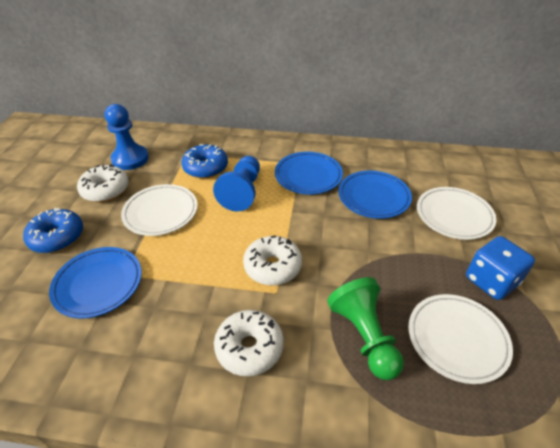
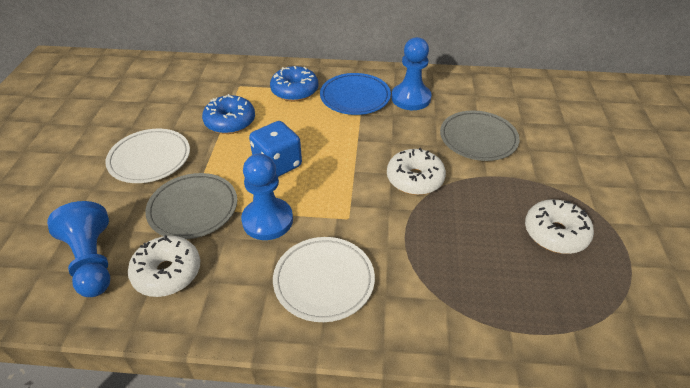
blue pawn: [104,104,149,170] [213,156,260,211] = 2 -> [47,201,110,297] [241,154,293,240] [391,37,432,110] = 3
blue plate: [49,247,142,319] [275,152,343,195] [338,171,412,219] = 3 -> [320,73,391,115] = 1
green pawn: [327,277,404,380] = 1 -> none = 0
grey plate: none = 0 -> [145,173,237,239] [440,110,520,161] = 2
white plate: [121,184,198,236] [408,294,513,384] [417,187,497,240] = 3 -> [105,129,190,183] [273,237,375,322] = 2

